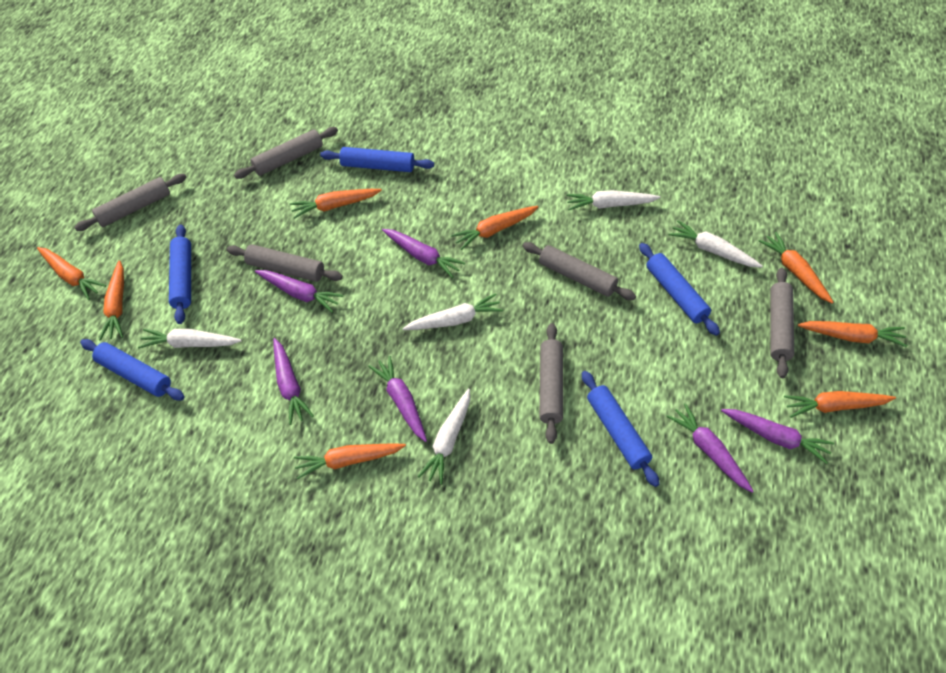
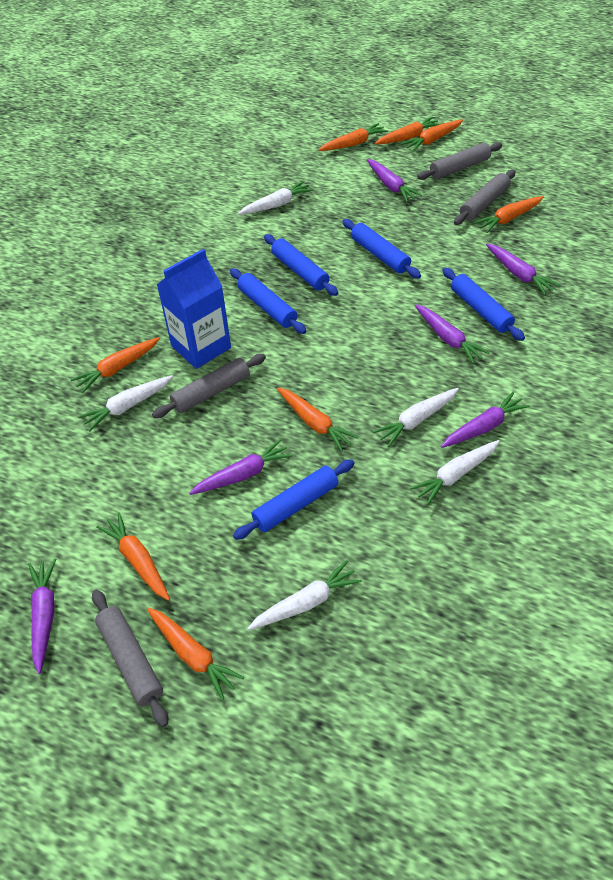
blue carton: none = 0 -> [157,249,231,369] = 1
grey rolling pin: [74,174,187,231] [227,244,343,282] [234,127,338,179] [523,242,636,300] [539,323,563,444] [770,268,794,378] = 6 -> [92,590,168,727] [152,354,266,418] [417,142,503,180] [454,170,516,225] = 4

